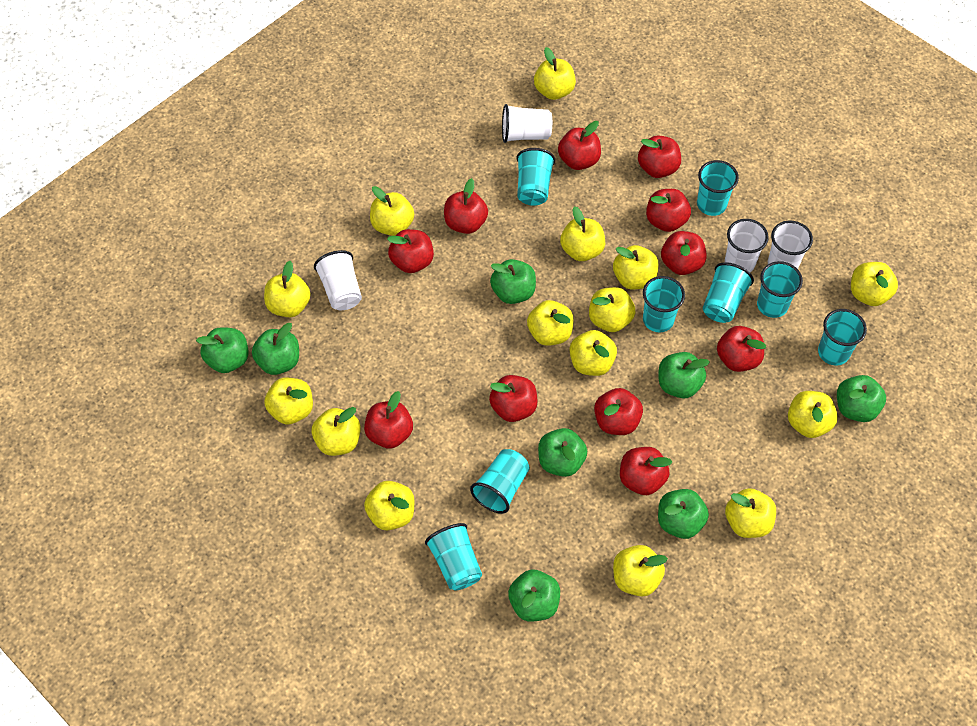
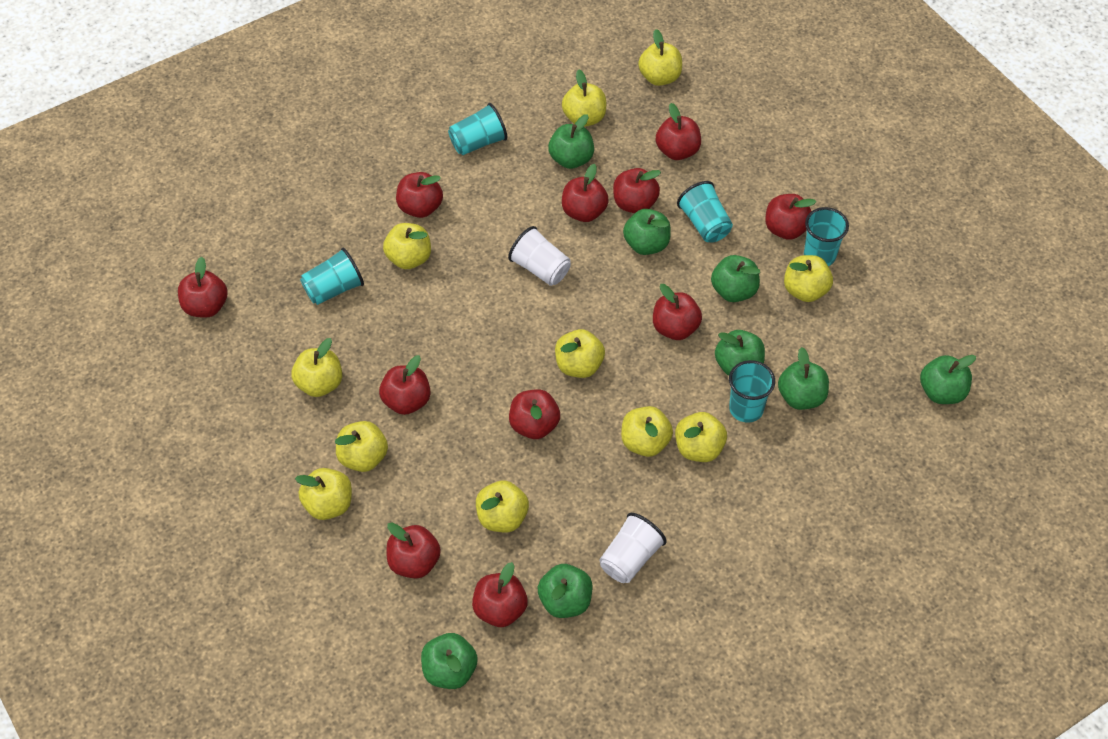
turquoise cup: [425,523,482,591] [470,449,530,514] [517,148,555,206] [643,276,685,333] [697,160,739,216] [703,262,754,323] [757,261,803,318] [818,309,867,365] = 8 -> [300,248,364,305] [448,103,507,155] [677,181,733,243] [729,360,775,423] [804,207,849,266] = 5
white cup: [314,250,362,310] [502,104,552,143] [725,219,769,272] [768,220,813,269] = 4 -> [508,226,571,286] [599,513,667,583] = 2
yellow apple: [264,261,311,317] [264,378,313,425] [312,407,361,456] [364,481,414,530] [370,186,414,236] [527,300,574,346] [534,47,576,100] [560,206,605,261] [569,330,617,376] [589,287,635,332] [613,245,659,289] [613,545,668,597] [725,488,776,538] [788,391,838,438] [851,262,898,306] = 15 -> [291,338,342,397] [295,468,352,520] [335,421,388,472] [383,223,431,269] [476,480,529,532] [555,329,605,378] [562,70,606,127] [621,406,673,457] [638,29,682,86] [675,412,727,462] [784,255,833,302] = 11

